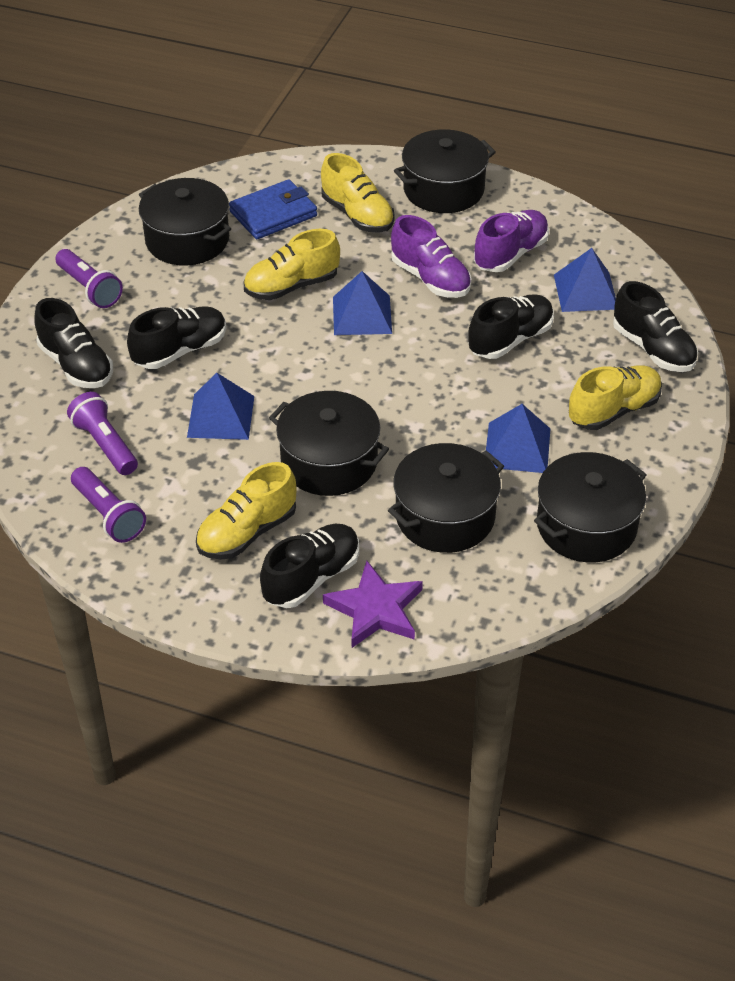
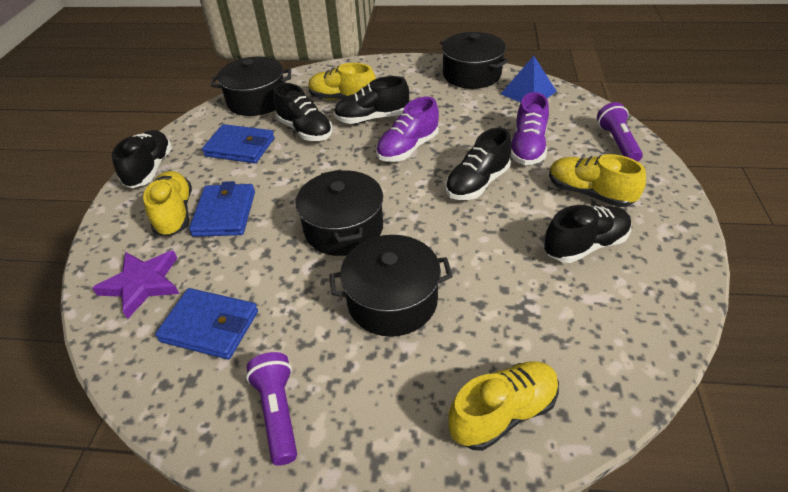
black pot: [139,178,231,266] [269,391,389,496] [388,443,504,553] [394,129,496,213] [534,452,647,562] = 5 -> [211,57,291,116] [296,169,383,256] [329,235,453,337] [440,32,509,89] = 4
blue pyramid: [187,373,254,440] [333,271,392,335] [486,404,550,473] [554,248,616,312] = 4 -> [501,56,557,102] = 1
blue wallet: [229,179,317,239] = 1 -> [155,288,258,359] [189,181,255,237] [202,124,275,163] = 3
purple flashlight: [55,249,123,308] [67,392,138,475] [71,467,146,543] = 3 -> [246,352,297,466] [597,102,643,162] = 2

